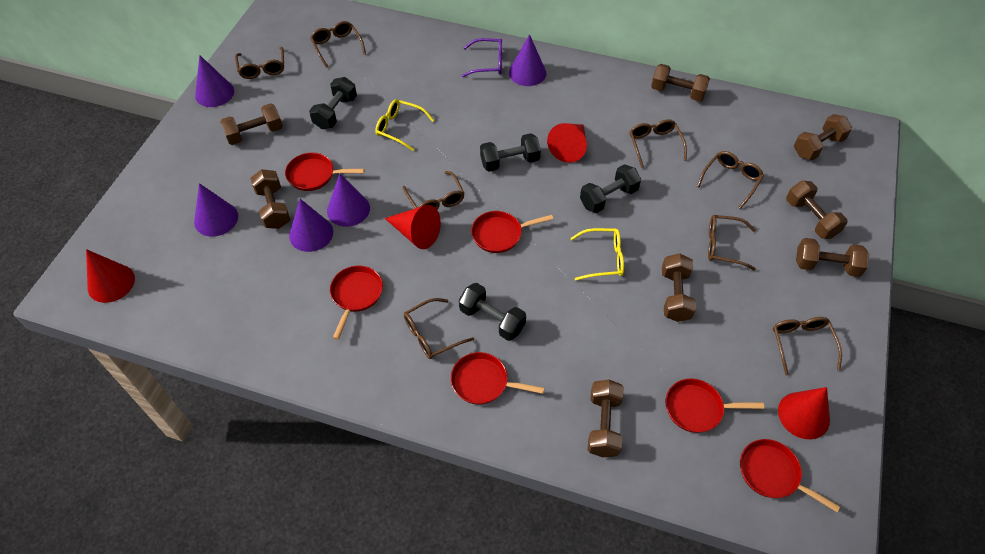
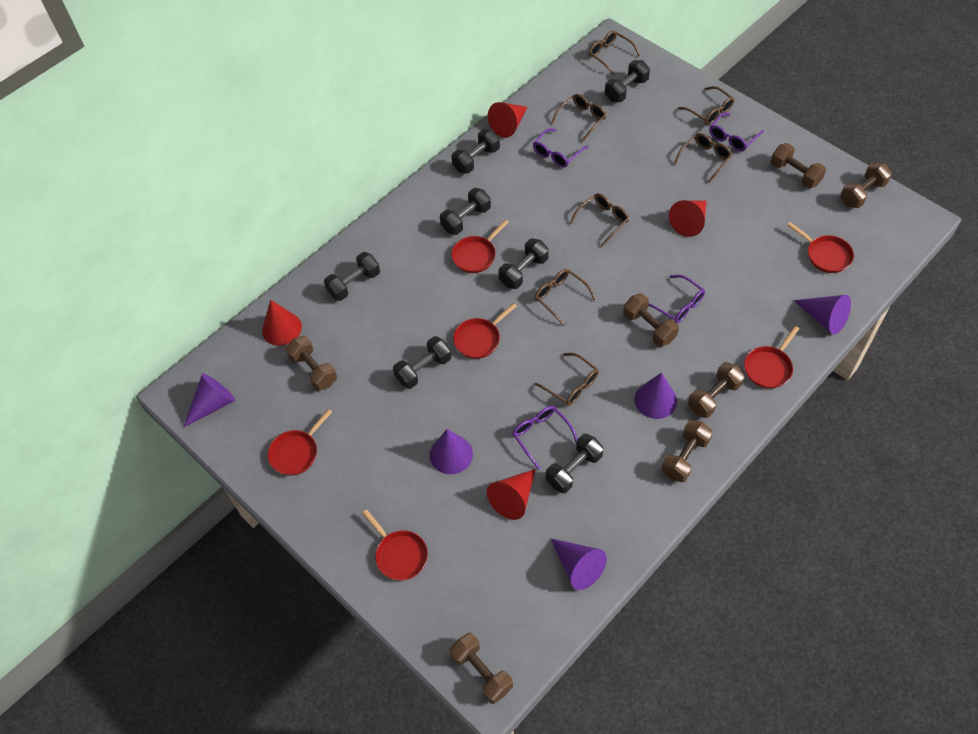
black dumbbell: [309,77,357,129] [459,283,526,341] [480,133,541,172] [580,164,641,213] = 4 -> [324,252,380,301] [393,336,452,389] [440,188,491,235] [452,129,500,174] [499,239,549,289] [546,434,603,493] [605,60,650,102] = 7
brown dumbbell: [220,103,283,145] [250,169,290,229] [588,380,624,457] [651,64,710,101] [662,253,696,322] [786,181,848,239] [794,114,852,160] [796,238,869,277] = 8 -> [285,336,337,390] [449,633,513,704] [623,293,679,347] [661,420,713,482] [688,362,745,418] [771,143,826,188] [840,162,892,208] = 7
brown glasses: [235,47,284,79] [310,21,366,68] [403,171,465,210] [404,298,474,359] [629,119,687,168] [697,151,764,209] [708,215,756,270] [773,317,842,375] = 8 -> [535,269,596,326] [535,353,599,406] [551,94,607,142] [570,193,629,247] [589,30,640,76] [674,133,732,183] [678,86,735,125] = 7
purple glasses: [462,38,502,77] = 1 -> [512,406,577,470] [533,128,588,167] [648,275,705,323] [709,112,764,151] = 4
yellow glasses: [375,99,434,151] [570,228,624,281] = 2 -> none = 0

